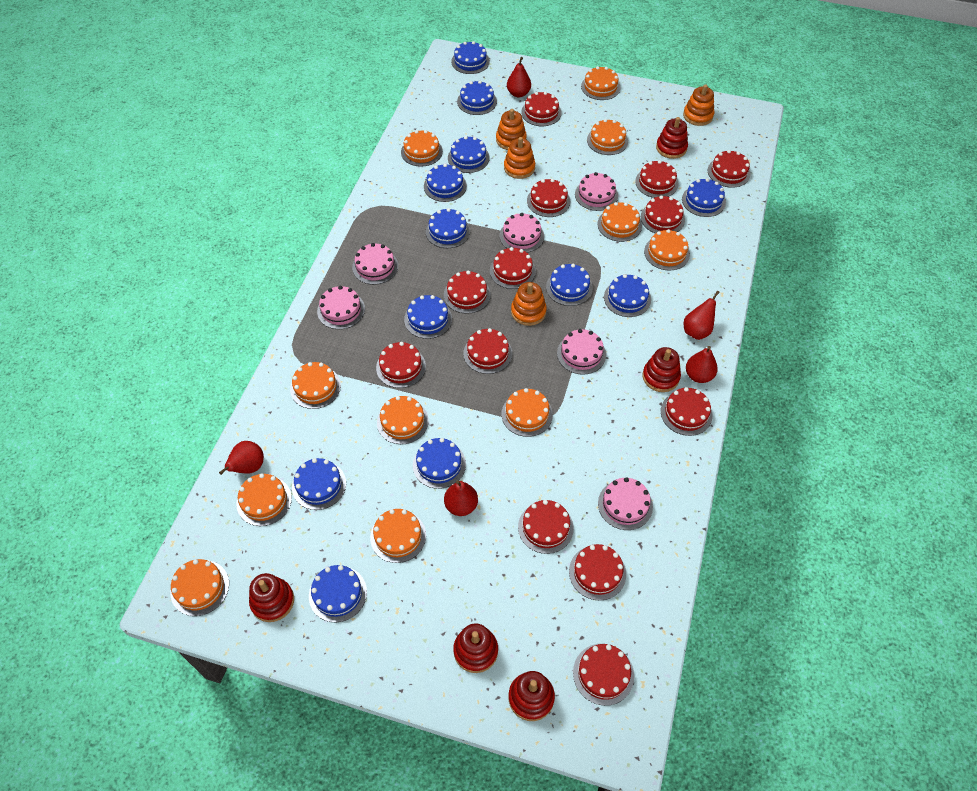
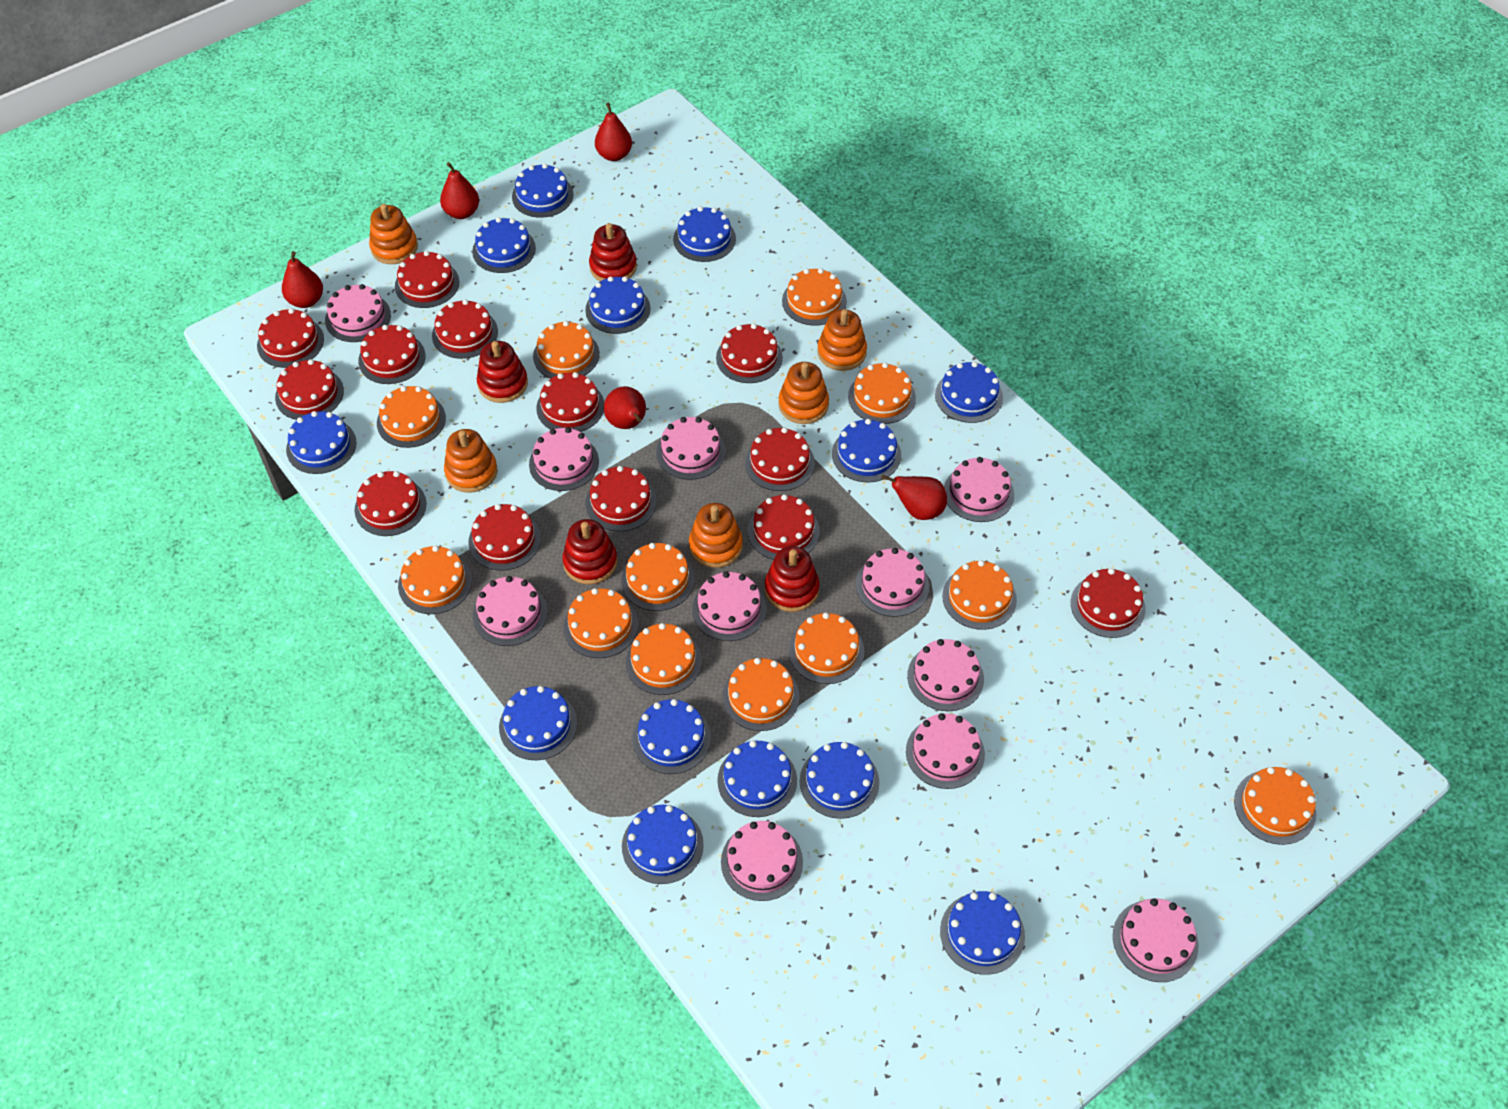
blue cake: [292,458,346,510] [309,565,367,622] [404,295,452,339] [413,438,466,489] [424,164,467,202] [426,208,470,248] [448,136,490,173] [451,41,490,74] [457,81,497,115] [546,264,593,306] [604,274,651,317] [682,178,726,217] = 12 -> [286,411,356,474] [472,217,536,273] [499,686,577,760] [512,164,574,218] [585,276,650,334] [622,805,704,884] [633,699,711,774] [673,207,736,262] [717,740,797,817] [800,742,879,819] [832,419,901,482] [935,362,1003,423] [940,891,1025,975] = 13
orange cake: [170,559,229,616] [236,474,292,526] [290,362,341,409] [370,509,426,563] [377,396,429,444] [401,130,443,167] [502,388,553,437] [581,66,620,100] [587,119,628,155] [597,202,642,242] [644,229,690,271] = 11 -> [377,386,446,448] [398,545,472,614] [533,321,600,378] [563,588,638,658] [621,543,695,611] [626,623,702,695] [722,658,800,731] [782,268,847,326] [789,612,864,684] [848,363,916,424] [942,560,1017,630] [1234,767,1316,845] = 12
orange stacking toy: [496,109,527,150] [504,137,535,179] [511,282,547,326] [683,84,714,126] = 4 -> [369,204,418,264] [444,429,497,493] [689,503,743,568] [778,362,829,424] [818,309,867,371] = 5
pink cake: [317,286,365,329] [352,243,398,285] [500,213,544,253] [557,329,606,375] [575,172,618,211] [598,477,653,530] = 6 -> [325,284,391,342] [473,576,548,646] [529,427,599,491] [656,417,726,480] [692,571,766,641] [721,821,803,901] [856,548,929,617] [906,713,985,789] [907,639,984,711] [944,457,1014,522] [1113,898,1198,982] = 11
red stacking toy: [249,573,294,622] [453,623,498,673] [509,671,555,721] [643,347,681,392] [656,117,688,159] = 5 -> [477,341,528,403] [562,519,617,584] [589,223,637,281] [765,546,819,612] = 4

